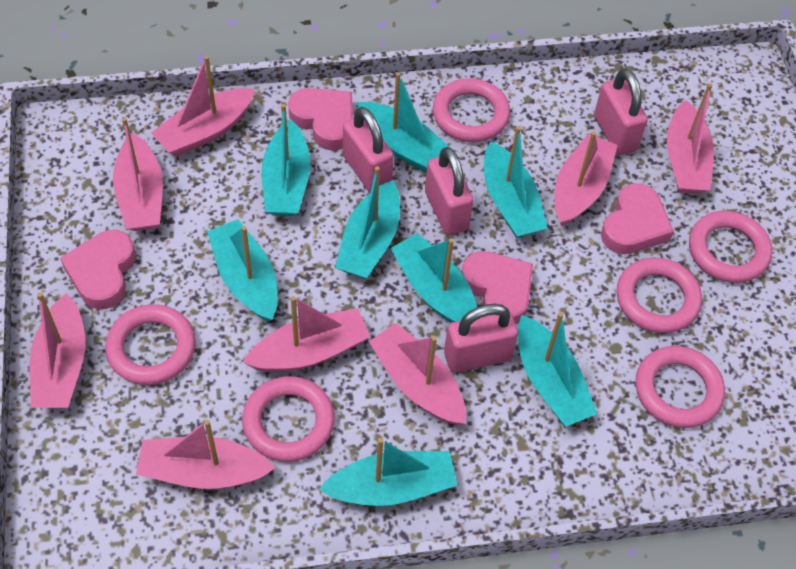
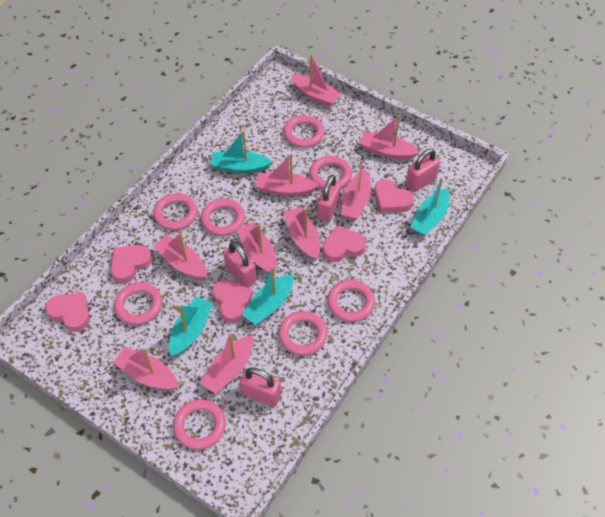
pink boat: [30,292,85,408] [113,117,163,231] [136,420,276,489] [151,56,255,157] [243,296,370,372] [369,323,466,425] [554,131,618,226] [667,83,714,194] = 8 -> [113,347,179,390] [154,232,207,280] [200,333,254,394] [237,222,277,274] [255,153,319,196] [284,207,320,261] [291,54,342,107] [341,160,371,220] [359,115,420,159] = 9
pink heart: [60,230,136,309] [288,88,353,151] [461,251,533,324] [601,183,674,254] = 4 -> [45,292,90,332] [110,245,152,284] [212,280,253,323] [323,226,366,262] [374,179,414,213] = 5
pink ring: [105,304,196,385] [242,376,335,462] [433,78,511,142] [617,258,702,333] [635,346,725,428] [689,211,772,283] = 6 -> [114,282,162,325] [153,193,198,231] [173,399,226,450] [201,199,245,236] [278,311,327,356] [283,115,325,148] [309,156,352,189] [327,280,375,322] = 8
turquoise boat: [207,219,278,322] [262,104,310,216] [319,438,457,506] [335,166,400,279] [357,72,449,173] [390,233,477,323] [484,126,548,238] [518,312,597,427] = 8 -> [169,297,213,357] [211,130,272,174] [241,266,294,325] [410,177,450,236] = 4

